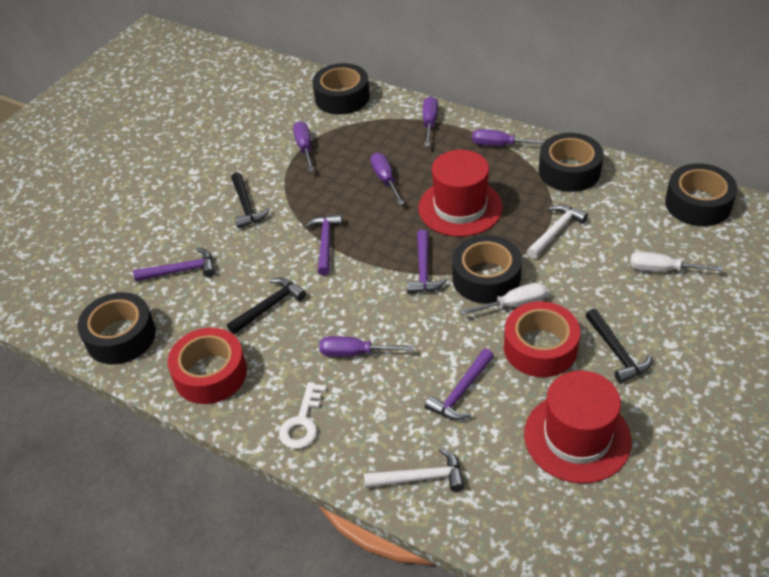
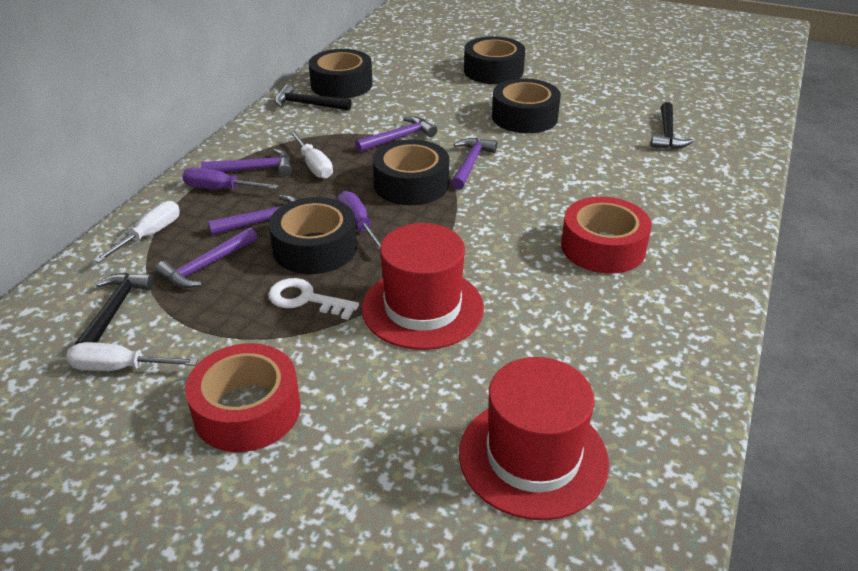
purple hammer: [133,248,215,282] [304,214,343,276] [407,230,447,294] [425,349,494,420] = 4 -> [155,227,257,288] [201,149,292,176] [208,195,298,235] [355,116,437,153] [451,138,497,190] = 5
purple screwdriver: [293,121,314,172] [319,336,413,357] [370,153,404,205] [423,96,438,146] [472,129,545,146] = 5 -> [182,167,278,189] [337,191,381,250] = 2
white hammer: [364,448,465,492] [527,204,588,259] = 2 -> none = 0
white screwdriver: [460,283,547,316] [630,252,723,272] = 2 -> [66,342,198,371] [93,201,180,263] [289,131,333,179] = 3

